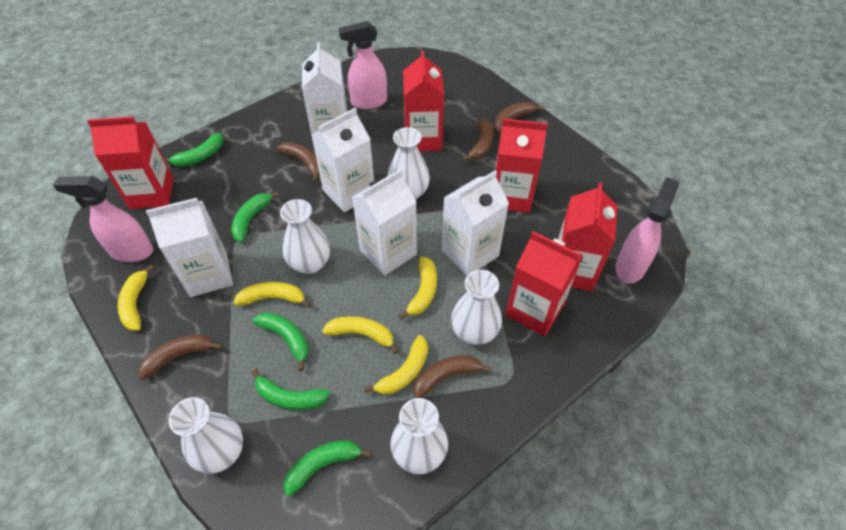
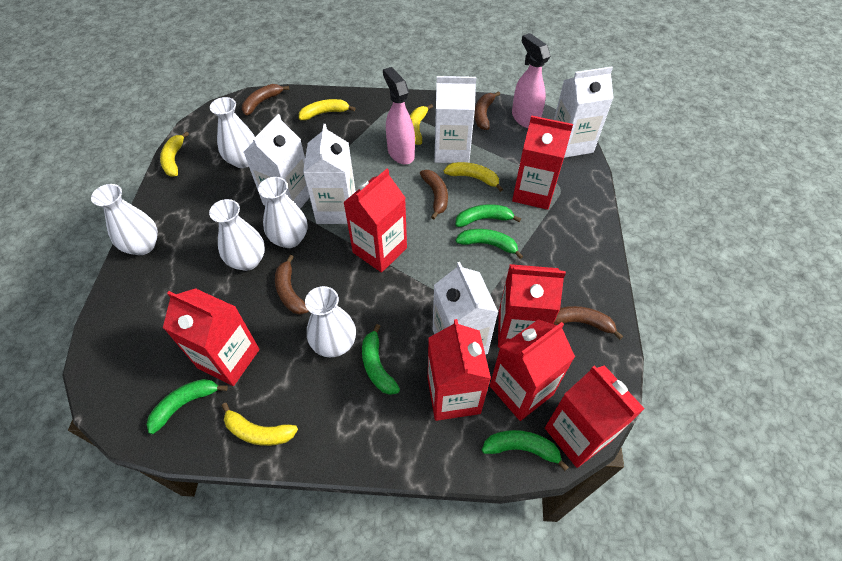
pink spray bottle: [53,176,153,262] [339,21,387,109] [615,177,679,283] = 3 -> [383,67,415,164] [512,33,551,128] = 2
red carton: [87,116,174,209] [403,50,444,151] [495,118,548,213] [506,231,583,336] [558,182,618,291] = 5 -> [163,288,260,386] [343,169,407,273] [428,319,491,421] [490,319,575,421] [498,264,566,348] [512,115,573,210] [545,365,645,468] = 7

